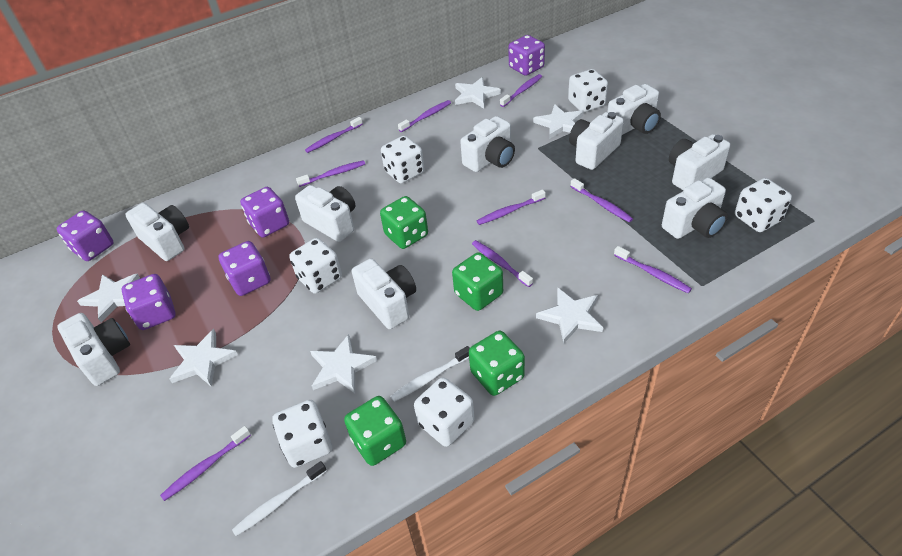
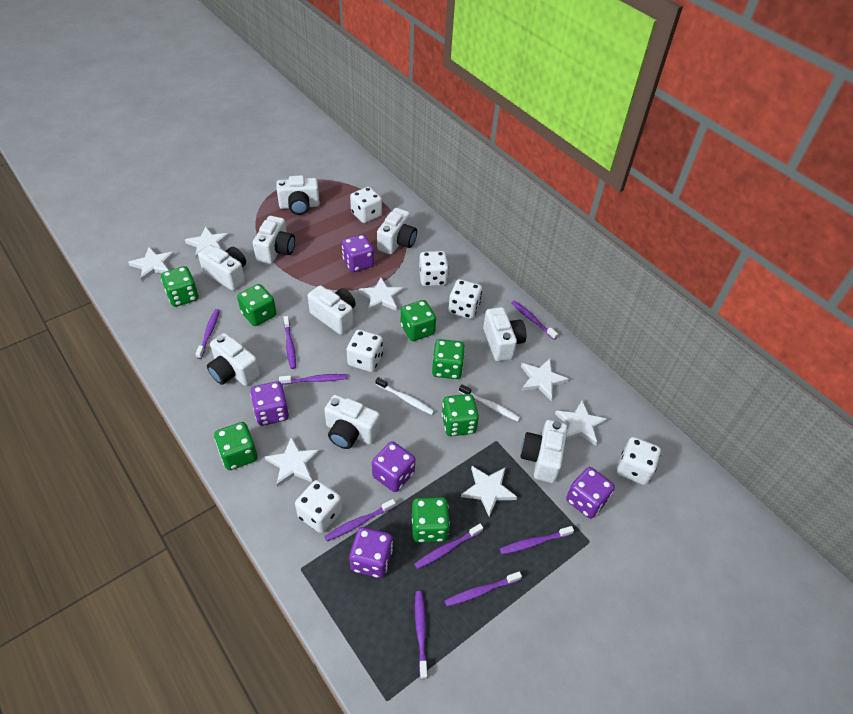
green dice: [344,396,406,466] [380,196,428,249] [452,252,503,311] [469,331,525,396] = 4 -> [161,266,199,307] [214,422,257,470] [237,284,276,326] [401,300,436,341] [412,497,450,542] [432,339,465,379] [442,394,479,436] = 7
white star: [77,274,140,323] [170,329,238,387] [310,334,377,393] [455,77,501,108] [533,104,583,139] [536,287,603,344] = 6 -> [128,247,175,281] [185,227,230,259] [265,437,320,487] [359,277,404,312] [461,466,517,517] [521,359,569,400] [555,400,607,446] = 7

